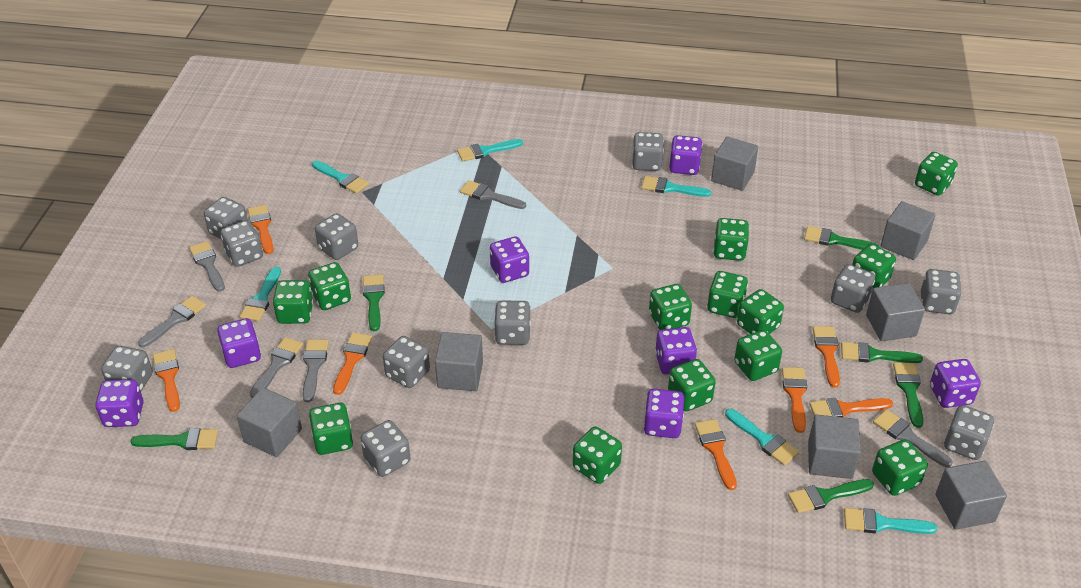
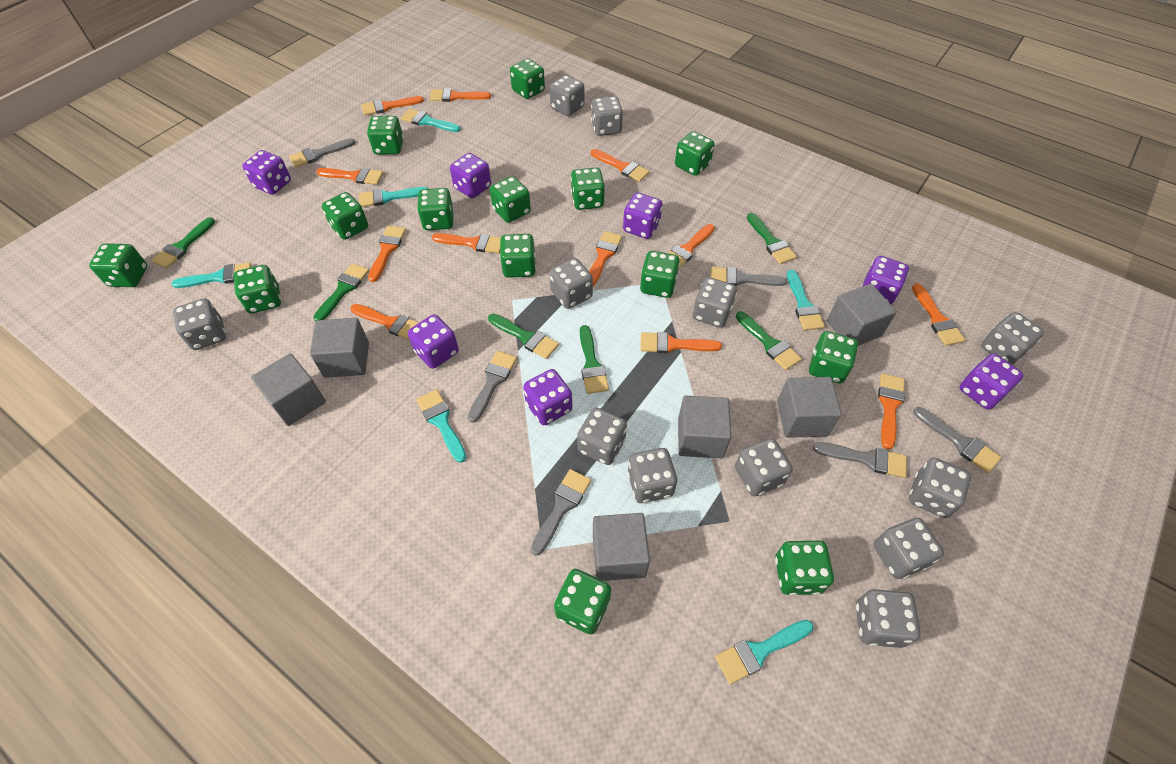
green dice: [273,280,313,324] [308,262,351,310] [309,403,353,455] [573,426,622,484] [649,284,692,330] [668,359,716,411] [707,271,748,318] [713,218,749,261] [734,330,782,381] [737,289,784,334] [852,244,896,291] [872,439,928,496] [915,152,958,196] = 13 -> [89,243,147,287] [234,265,281,314] [322,192,368,240] [367,116,404,155] [417,188,454,230] [490,176,531,223] [500,234,536,278] [510,59,545,99] [554,569,611,634] [571,168,605,210] [640,251,680,298] [675,131,714,176] [775,540,834,595] [809,331,858,384] = 14
grey cube: [237,387,302,457] [435,332,483,391] [711,137,758,191] [808,415,861,479] [866,283,925,341] [880,201,935,260] [935,461,1007,530] = 7 -> [251,353,326,426] [310,318,369,378] [593,513,650,581] [678,396,731,459] [777,377,842,438] [827,284,897,346] = 6
grey dice: [101,346,153,391] [204,197,247,239] [220,220,263,267] [315,213,358,260] [360,420,410,477] [383,336,430,388] [494,300,531,345] [632,132,664,171] [831,264,875,313] [921,269,962,314] [944,405,994,460] = 11 -> [173,298,226,350] [549,258,593,309] [550,75,584,116] [577,408,627,465] [591,96,623,136] [628,448,677,503] [693,277,737,327] [735,438,793,496] [856,589,921,648] [874,518,944,579] [909,458,971,518] [982,312,1044,365] = 12
orange brush: [153,349,180,412] [248,205,274,254] [333,333,372,395] [695,419,737,490] [782,367,807,433] [809,398,893,417] [812,326,840,388] = 7 -> [316,168,383,185] [350,304,419,340] [361,96,424,116] [368,226,406,282] [430,88,491,102] [432,233,501,254] [589,231,622,286] [591,149,650,182] [640,332,722,353] [668,224,715,269] [878,374,905,450] [912,283,965,346] = 12

